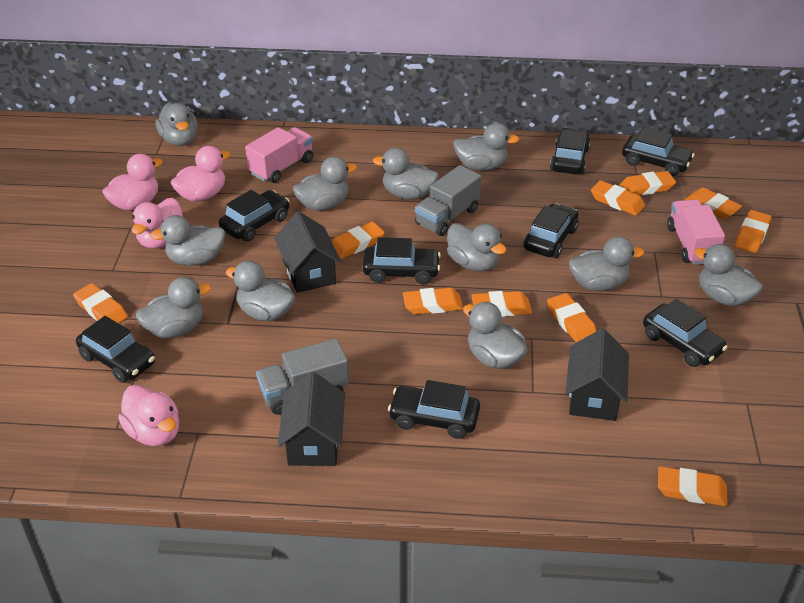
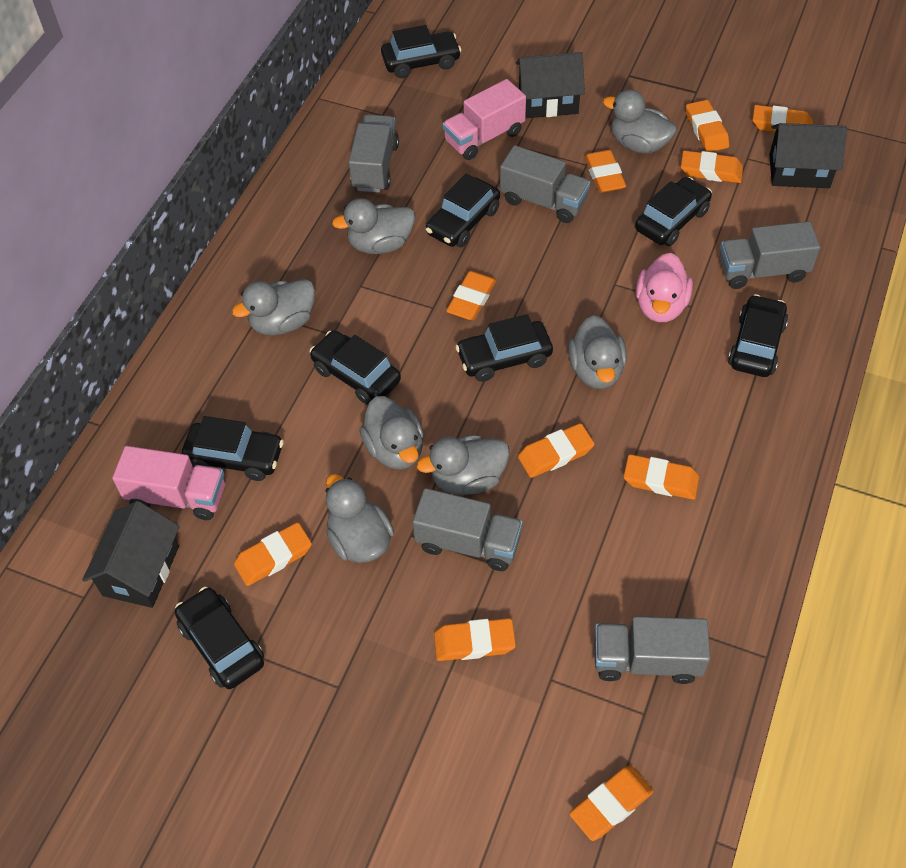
grey duck: [136,277,211,338] [150,215,225,266] [156,102,198,146] [226,261,295,321] [293,156,357,211] [373,147,439,199] [447,223,507,272] [453,123,519,171] [463,302,528,369] [569,236,644,291] [694,244,763,307] = 11 -> [232,279,315,335] [326,474,394,563] [332,198,415,254] [360,396,424,470] [417,435,510,495] [568,315,627,389] [603,89,677,154] = 7
grey truck: [256,339,349,415] [415,165,482,236] = 2 -> [349,114,399,193] [413,488,523,571] [500,145,590,223] [594,616,710,684] [720,221,820,289] = 5
pink duck: [102,153,163,210] [118,385,179,446] [132,198,183,249] [171,146,230,202] = 4 -> [636,253,693,322] = 1

